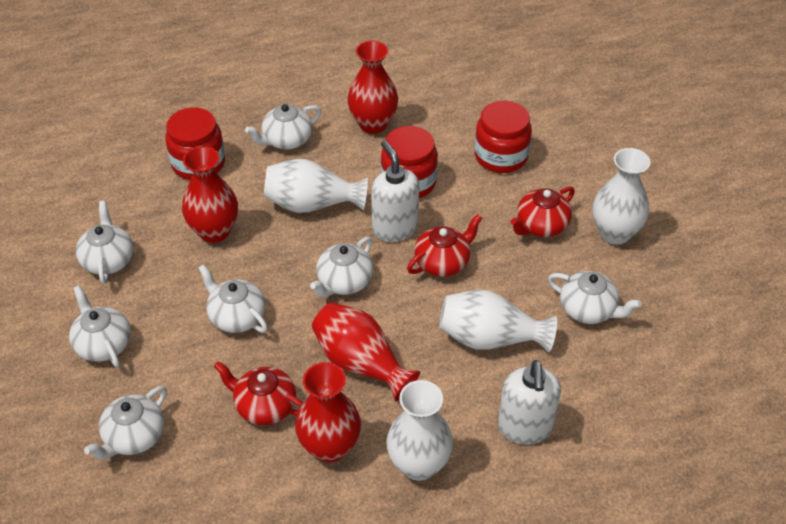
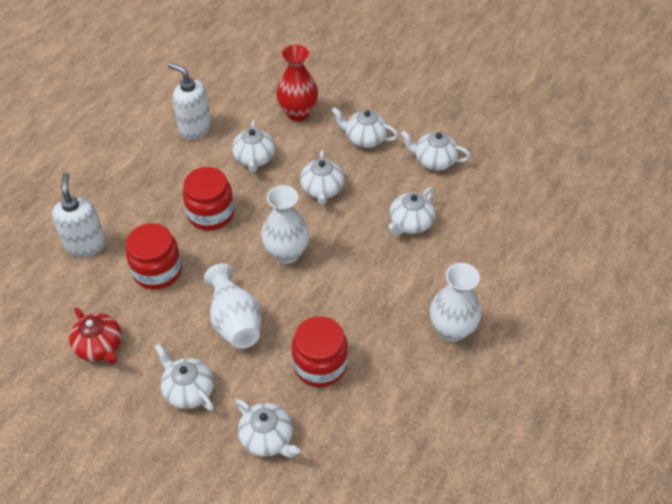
red teapot: [214,361,303,425] [407,214,482,277] [510,186,575,237] = 3 -> [69,307,122,364] = 1
red vase: [182,146,238,243] [295,362,361,463] [312,302,420,401] [347,40,398,134] = 4 -> [276,45,318,121] = 1
white vase: [264,159,368,213] [386,380,453,481] [439,290,557,352] [593,148,650,245] = 4 -> [204,264,262,349] [261,185,309,264] [430,263,481,342] = 3

